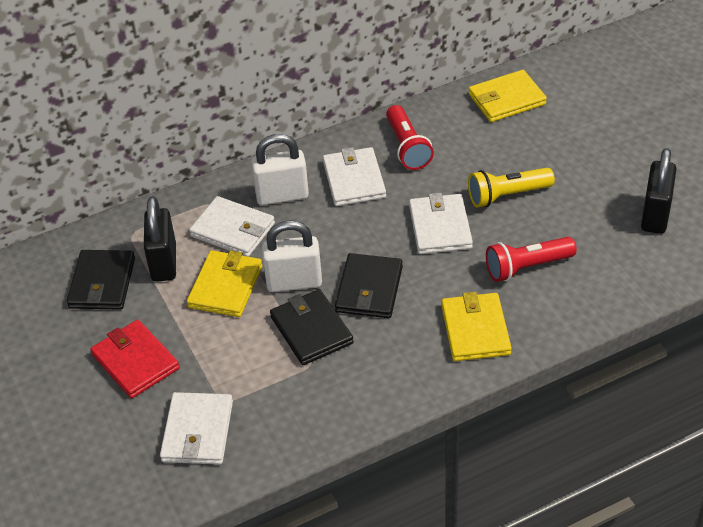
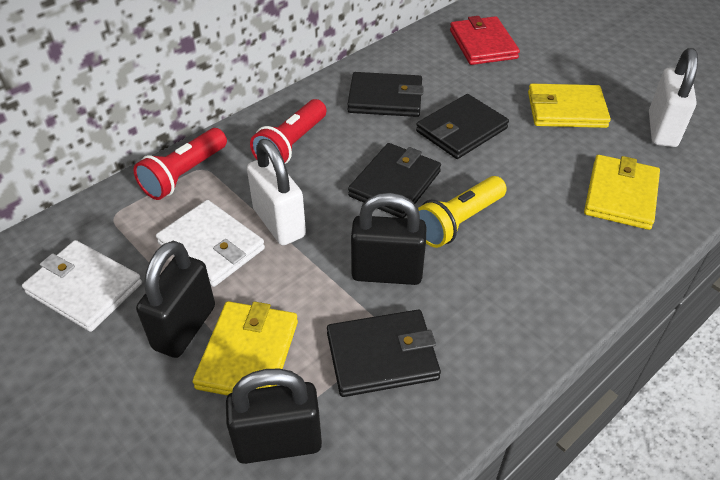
black padlock: [144,196,176,282] [641,148,676,234] = 2 -> [136,241,215,358] [226,369,322,464] [351,193,427,285] = 3
black wallet: [66,250,135,310] [270,289,354,365] [335,253,403,318] = 3 -> [327,310,441,397] [347,72,424,117] [348,143,441,218] [416,94,509,159] = 4
white wallet: [160,392,233,465] [189,196,275,257] [323,147,386,206] [409,193,473,254] = 4 -> [22,240,142,332] [156,200,265,287] = 2

